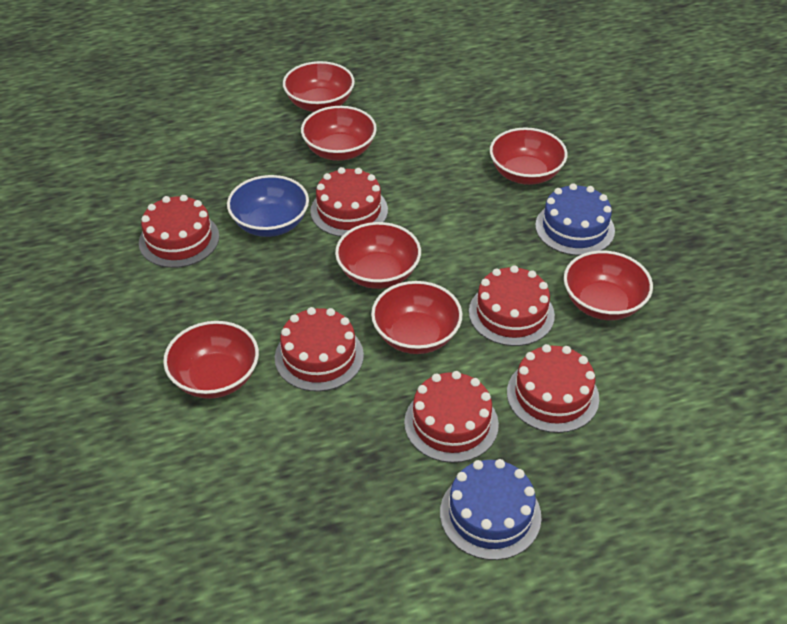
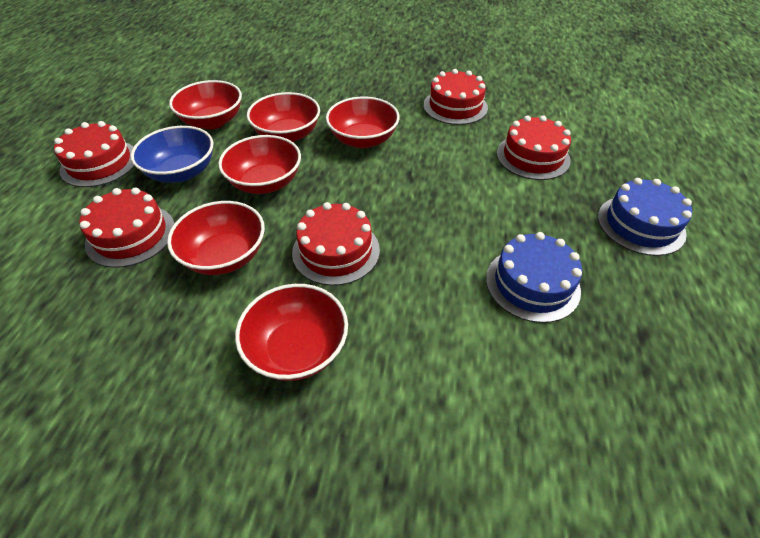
red bowl: [163,321,259,399] [283,61,355,112] [301,106,377,161] [335,222,421,289] [371,281,462,354] [490,128,568,185] [564,251,653,320] = 7 -> [167,201,265,275] [169,80,242,129] [218,135,301,194] [235,284,348,381] [247,92,320,142] [326,97,400,148] = 6
red cake: [139,195,219,268] [275,307,364,392] [310,167,388,237] [404,371,499,463] [469,265,555,346] [507,344,599,433] = 6 -> [54,121,134,187] [79,188,174,268] [292,202,380,286] [424,69,488,125] [497,115,571,180] = 5

